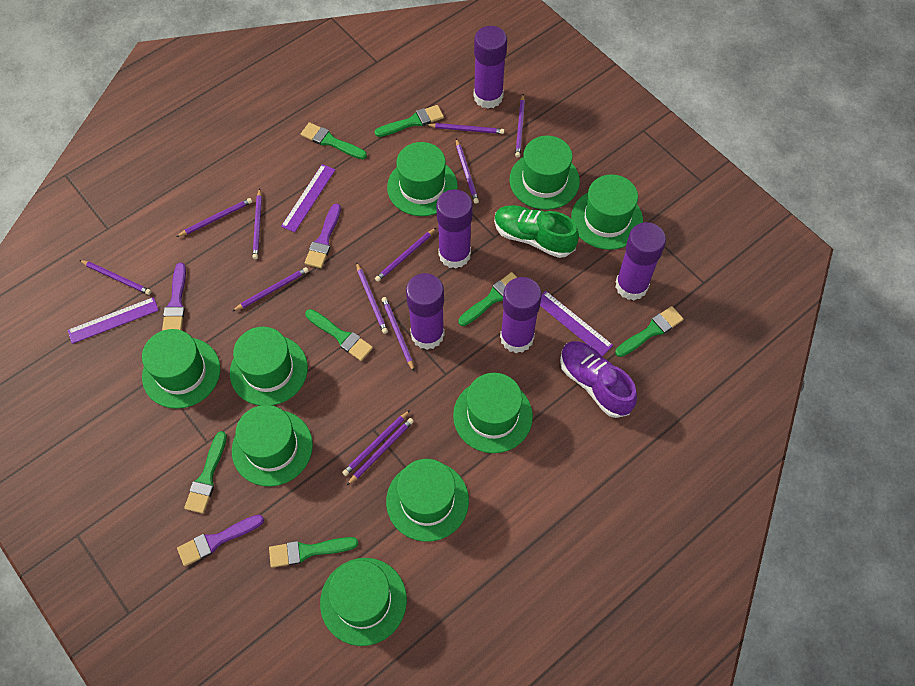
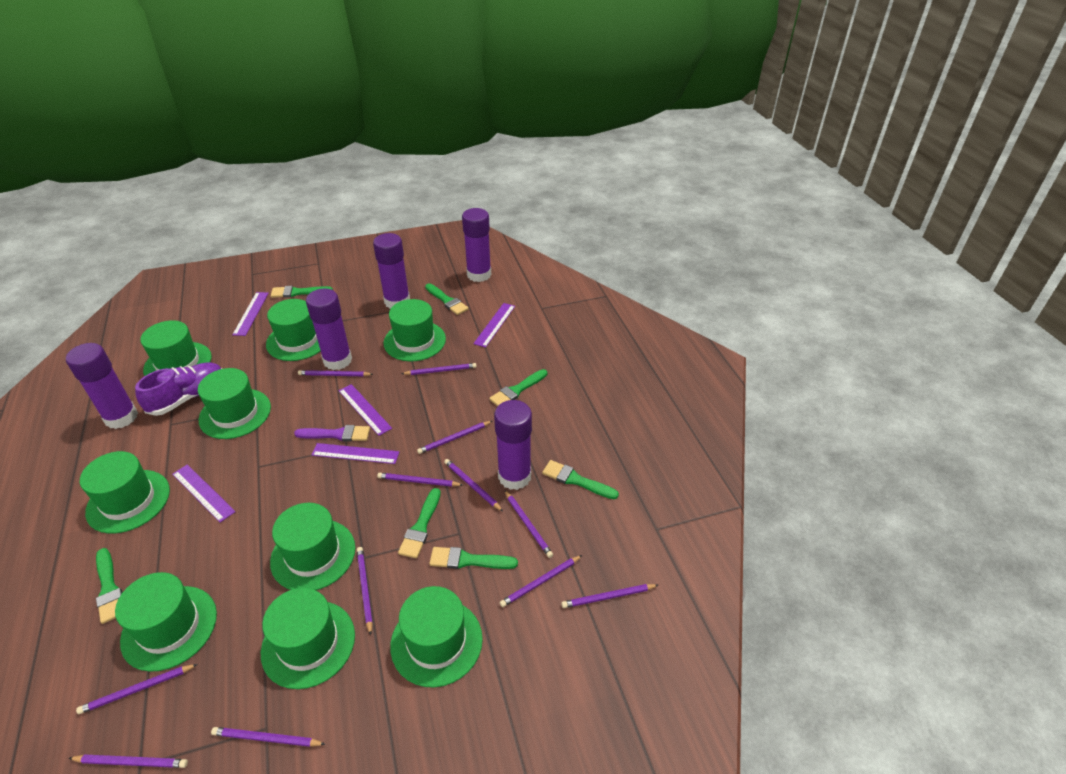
green shoe: [494,205,579,258] = 1 -> none = 0
purple brush: [162,263,186,331] [177,515,264,566] [305,204,341,268] = 3 -> [294,425,370,441] = 1
purple ruler: [68,297,159,344] [281,164,335,232] [540,291,613,356] = 3 -> [172,464,236,523] [232,292,269,336] [312,443,399,464] [339,384,392,436] [473,303,515,348] = 5

